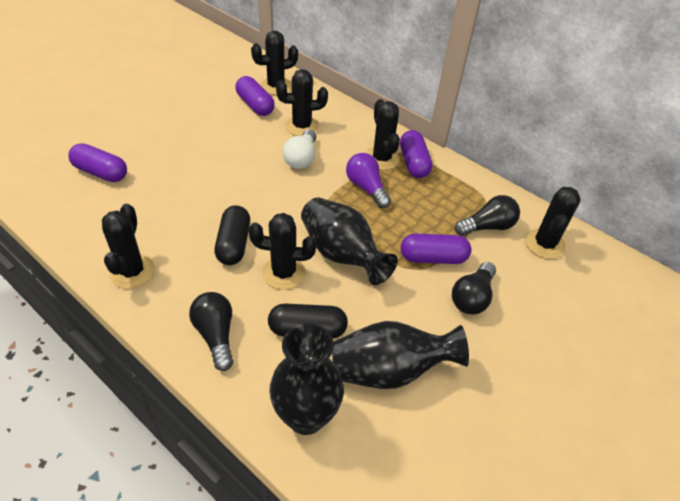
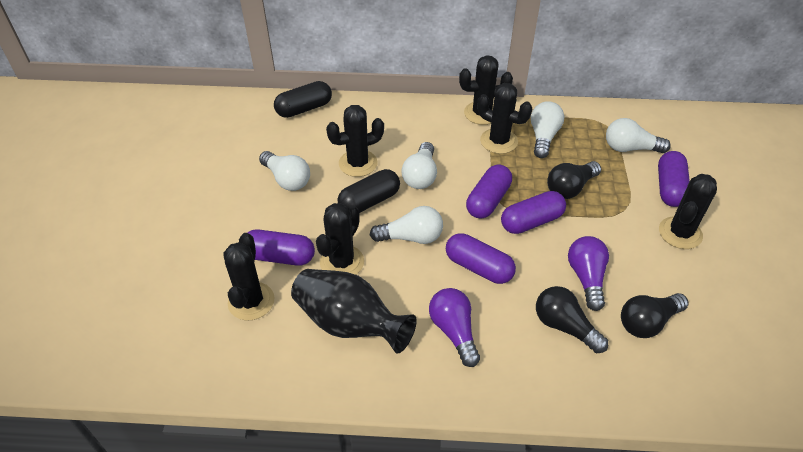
black vase: [269,323,344,435] [301,197,398,285] [332,321,469,389] = 3 -> [291,269,417,354] = 1
purple capsule: [68,143,127,182] [235,76,275,116] [400,130,433,178] [401,234,471,264] = 4 -> [247,230,315,266] [446,233,516,284] [466,164,512,218] [501,191,566,234] [658,151,690,207] = 5
purple light bulb: [346,153,391,208] = 1 -> [429,288,480,367] [568,236,609,311] = 2
white light bulb: [283,129,316,169] = 1 -> [259,151,310,191] [370,206,443,244] [401,142,437,189] [531,101,564,158] [606,118,671,153] = 5

